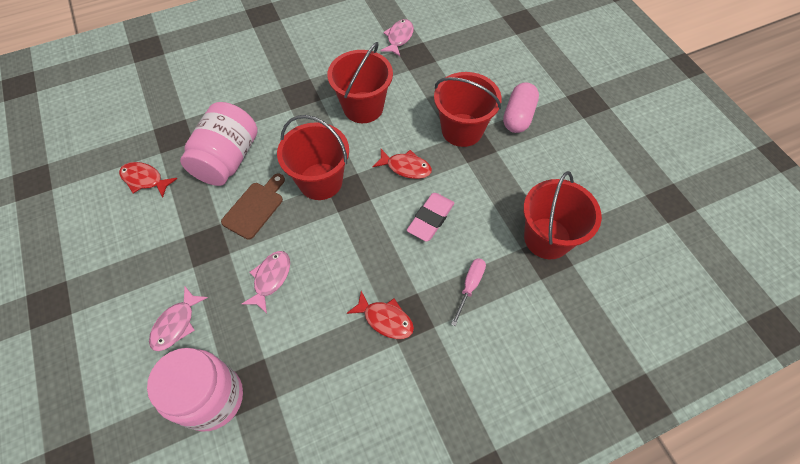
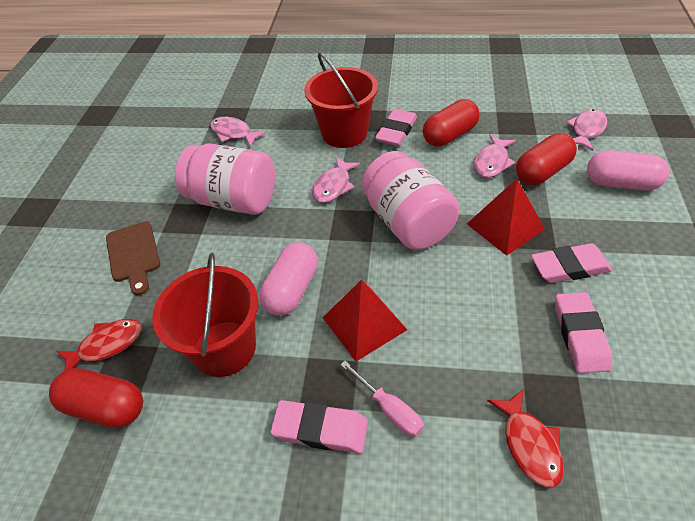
pink capsule: [503,82,539,133] = 1 -> [259,242,318,316] [587,150,669,191] = 2
pink eraser: [407,193,454,242] = 1 -> [270,400,368,453] [375,109,417,146] [531,243,612,283] [555,292,612,373] = 4
pink fish: [149,287,208,351] [242,251,290,313] [380,19,414,56] = 3 -> [210,117,266,147] [312,157,360,203] [474,134,516,178] [566,109,607,151] = 4
red bucket: [277,115,349,200] [327,42,393,123] [434,72,502,147] [523,171,602,259] = 4 -> [152,253,259,377] [304,52,378,148] = 2
red capsule: none = 0 -> [49,368,143,428] [423,99,480,147] [516,133,577,185] = 3
red fish: [119,162,177,198] [346,291,414,339] [372,149,432,179] = 3 -> [56,319,142,371] [487,389,564,488] = 2
red pyramid: none = 0 -> [323,280,407,361] [467,179,545,256] = 2

